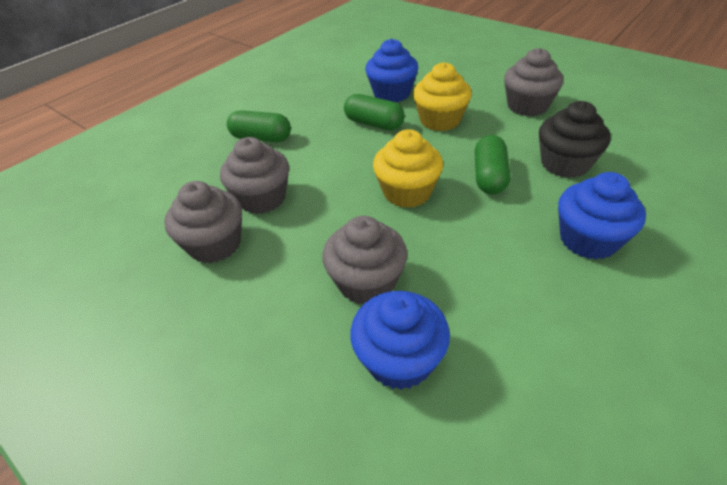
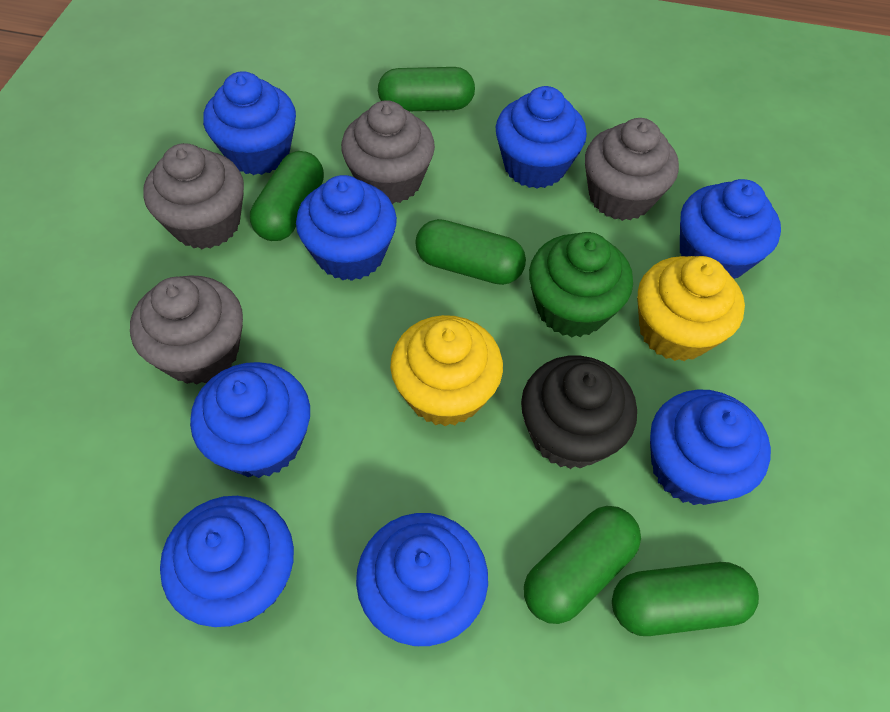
blue cupcake: [350,291,450,390] [365,39,418,102] [558,172,646,260] = 3 -> [160,496,294,627] [190,362,310,478] [203,71,296,175] [296,175,397,281] [356,513,488,646] [496,86,587,189] [650,389,771,505] [680,179,781,279] = 8
green capsule: [227,110,291,142] [344,94,405,130] [475,135,510,194] = 3 -> [250,151,324,241] [378,67,475,111] [415,219,526,285] [524,506,641,624] [612,562,759,636] = 5
green cupcake: none = 0 -> [529,232,633,337] = 1

